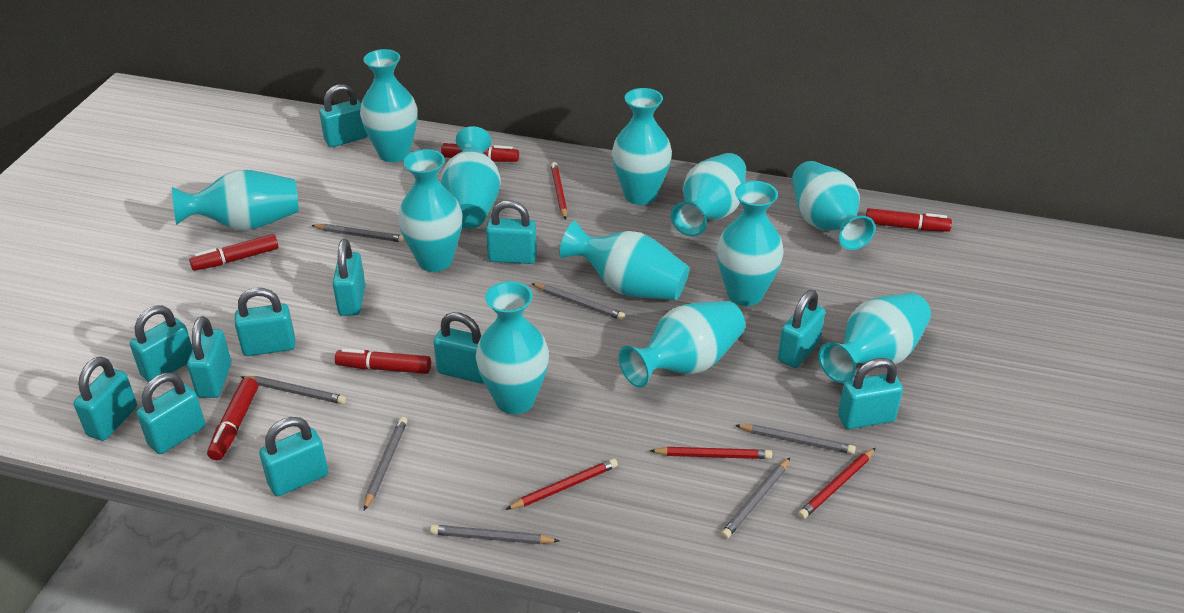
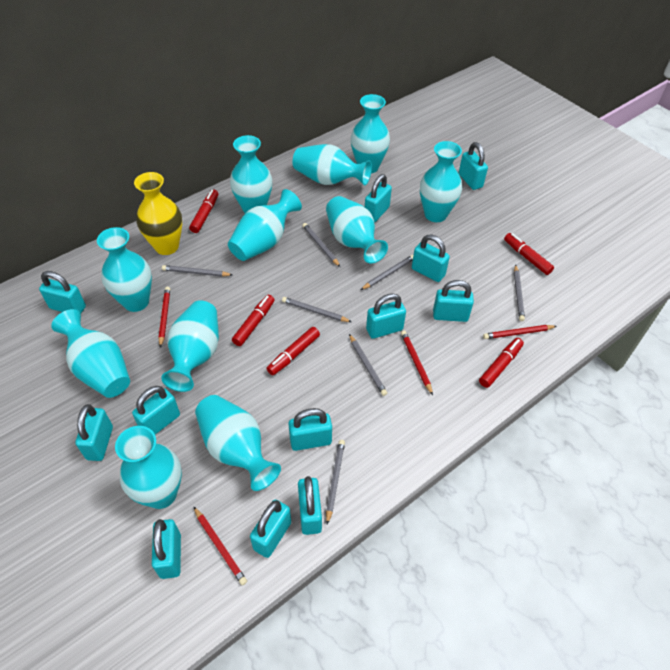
turquoise vase: [172,170,299,231] [360,49,418,162] [398,149,463,272] [441,126,501,229] [476,281,549,414] [560,221,689,300] [612,88,672,205] [619,301,745,388] [671,153,746,236] [717,181,784,306] [792,161,875,250] [818,293,931,383] = 12 -> [51,309,130,398] [97,227,152,312] [115,426,182,509] [161,300,219,392] [195,395,281,491] [228,189,302,261] [230,135,272,213] [293,144,372,185] [326,196,388,264] [351,94,390,173] [420,141,462,222] = 11
yellow vase: none = 0 -> [134,172,182,255] = 1

